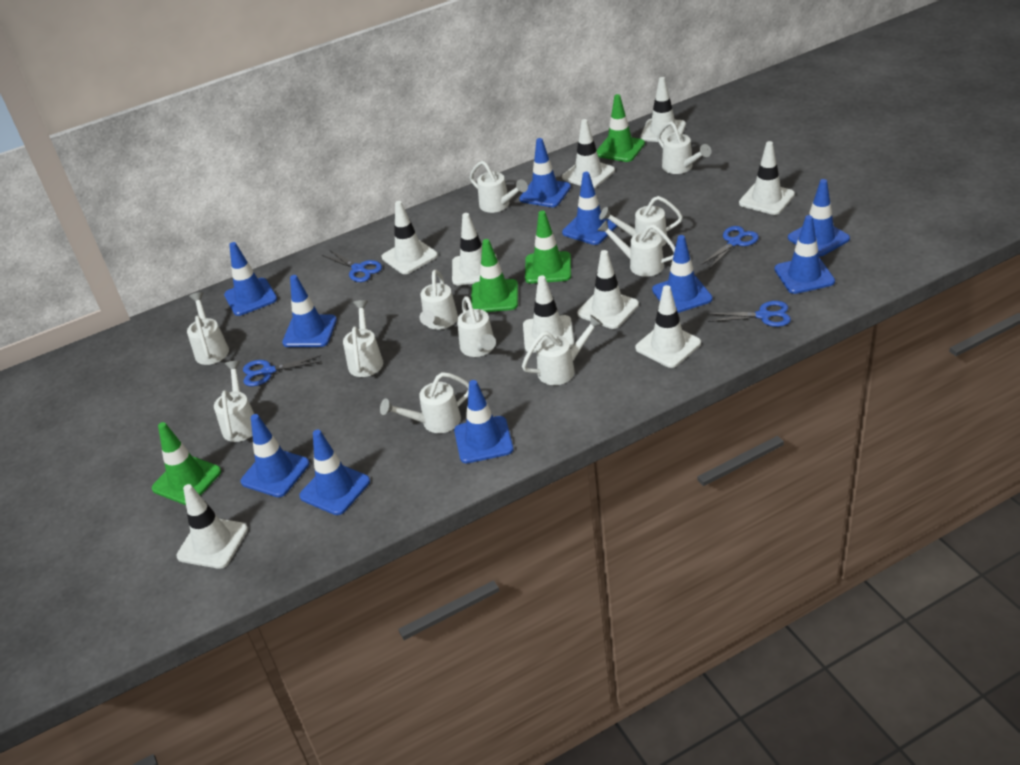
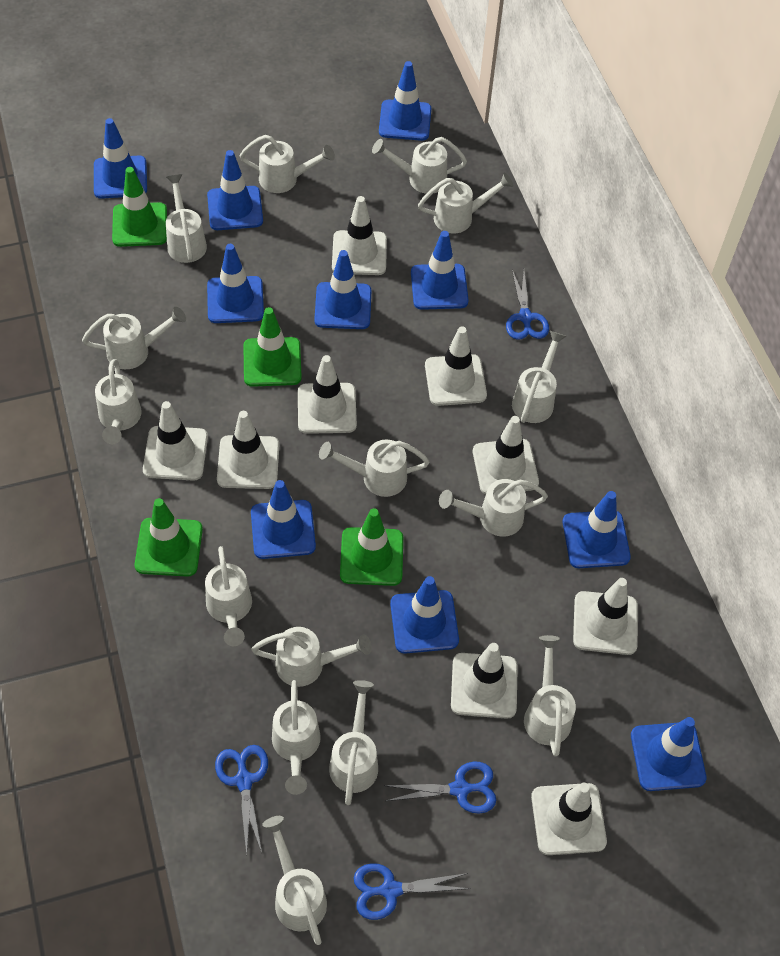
white watering can: [187,292,229,365] [214,361,254,442] [343,300,383,377] [380,372,469,433] [420,270,458,330] [457,296,496,357] [469,161,528,213] [522,315,603,385] [597,220,675,277] [599,196,683,247] [657,121,712,174] = 11 -> [82,307,186,369] [95,359,142,444] [166,174,207,263] [205,546,252,646] [240,135,335,193] [251,627,372,687] [262,816,327,945] [272,680,321,795] [319,439,429,497] [329,680,378,805] [372,137,467,194] [418,172,514,234] [439,479,548,537] [512,331,566,423] [524,635,576,756] = 15

